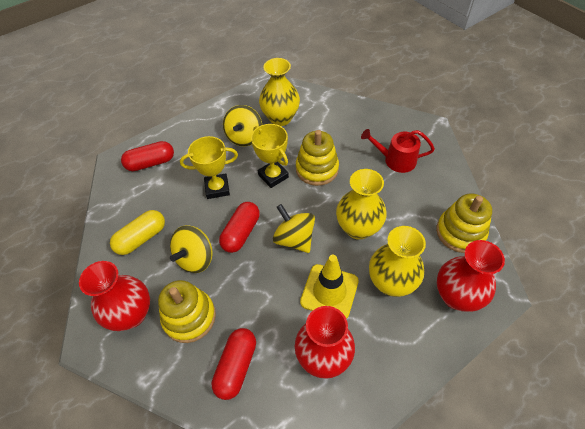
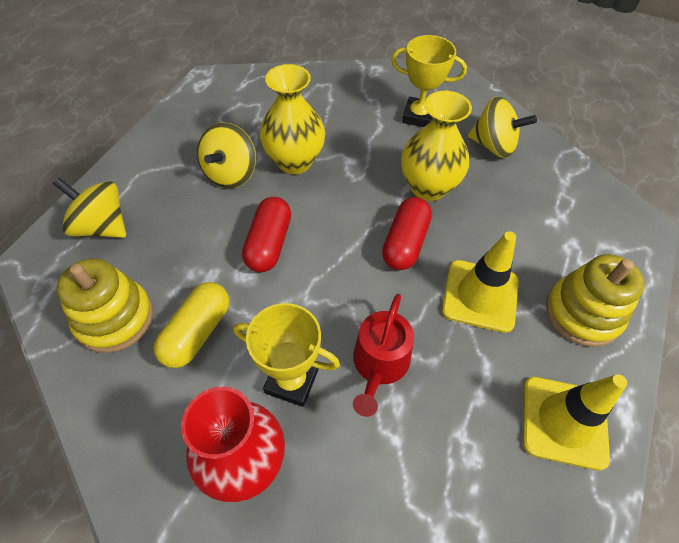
red capsule: [121,141,174,171] [212,328,256,400] [219,202,260,253] = 3 -> [242,197,291,272] [382,197,432,270] = 2
red vase: [79,261,150,331] [295,306,355,379] [437,240,505,312] = 3 -> [181,387,285,502] = 1
yellow stacking toy: [158,280,216,343] [296,130,339,186] [436,194,492,253] = 3 -> [57,258,153,353] [546,254,645,347] = 2
yellow traffic cone: [300,255,359,319] = 1 -> [442,231,519,333] [523,374,627,470] = 2
yellow vase: [259,58,300,126] [336,169,387,240] [369,226,426,297] = 3 -> [260,64,325,174] [401,91,472,201] = 2

